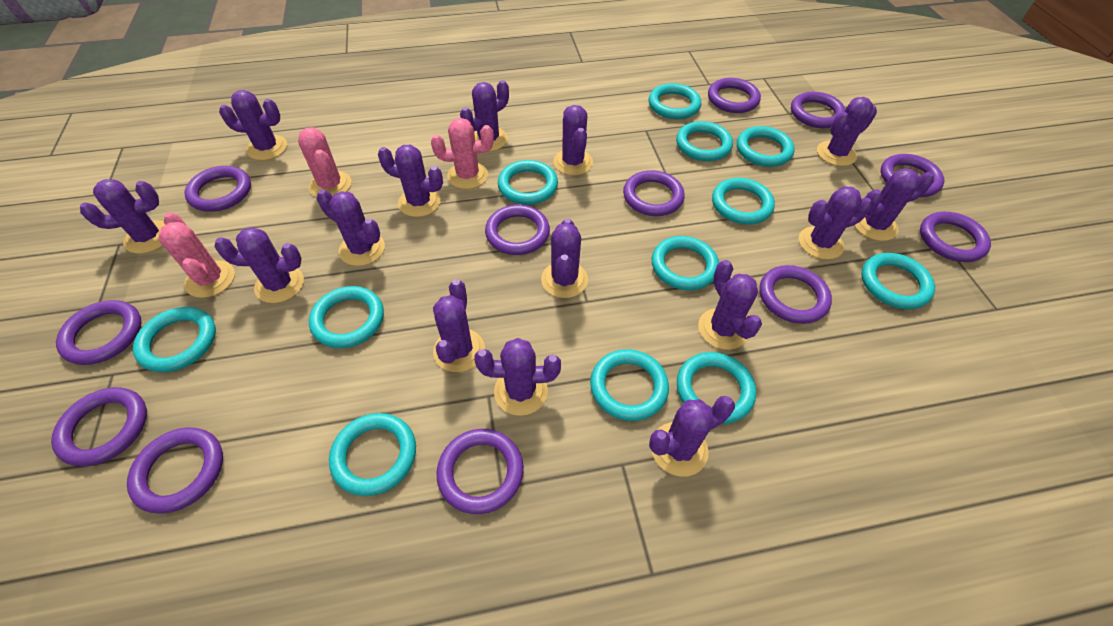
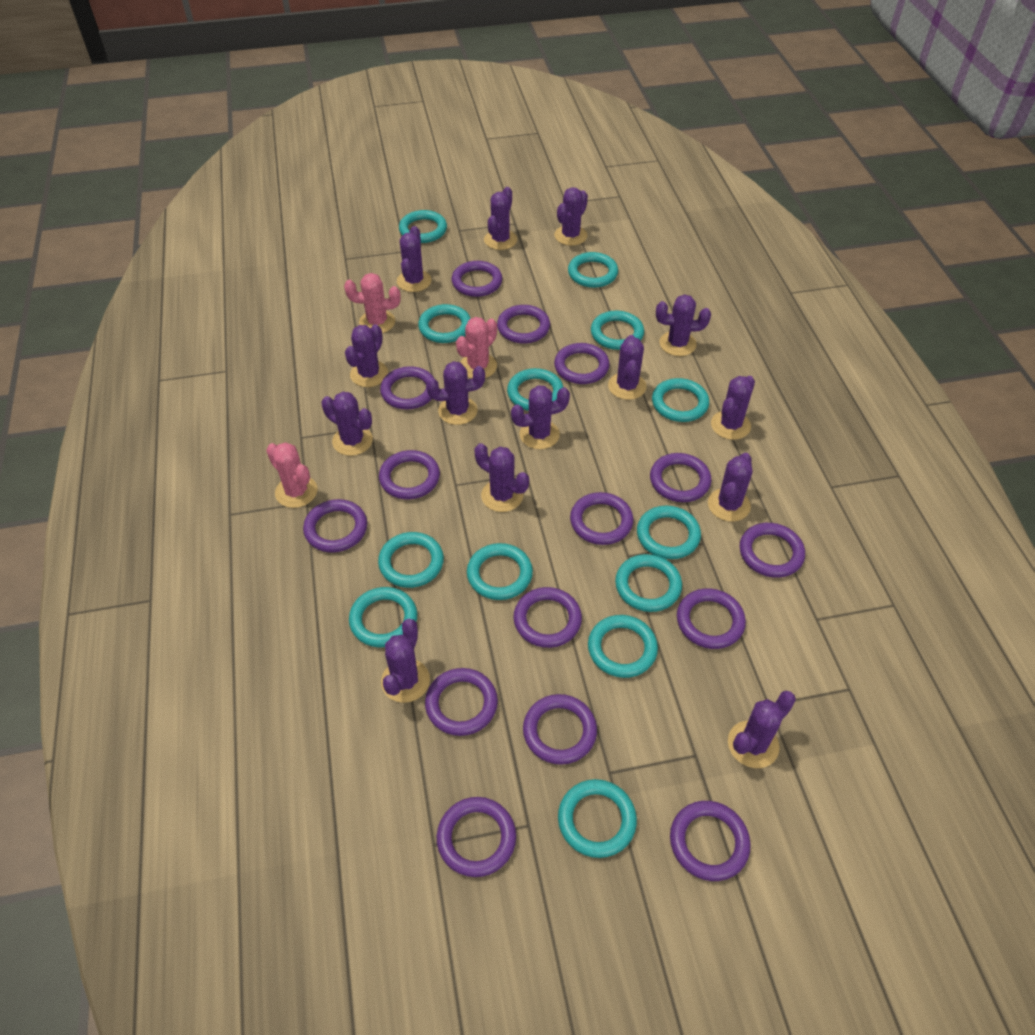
purple cactus: [80,179,165,254] [215,227,304,303] [219,90,287,160] [316,189,385,266] [378,145,443,217] [433,279,485,372] [460,80,509,151] [474,338,561,416] [541,219,588,298] [553,105,593,175] [649,396,735,477] [698,260,762,350] [799,186,872,260] [817,97,877,166] [854,168,934,241] = 15 -> [321,392,373,456] [345,324,388,387] [381,619,430,703] [397,226,431,292] [426,361,485,425] [475,443,529,512] [484,187,517,250] [511,385,570,449] [554,187,588,246] [608,335,647,400] [656,294,711,356] [708,453,752,522] [711,376,755,440] [728,691,796,768] = 14
purple ring: [51,387,147,466] [56,300,142,365] [127,427,223,513] [184,166,251,212] [437,429,524,514] [485,205,550,255] [623,170,685,216] [708,78,761,113] [759,265,832,324] [791,92,846,128] [881,154,944,197] [920,212,991,262] = 12 -> [303,499,367,552] [379,450,440,499] [380,366,434,409] [425,668,498,736] [437,797,516,877] [452,261,502,297] [497,305,550,344] [513,587,582,648] [523,694,597,765] [554,343,610,384] [570,492,633,545] [650,453,711,502] [670,801,751,881] [677,588,746,649] [739,523,805,578] = 15
turquoise ring: [133,307,216,372] [309,286,384,348] [329,413,416,496] [498,160,558,205] [590,349,669,421] [649,83,701,119] [652,236,719,290] [676,121,733,161] [677,352,756,424] [712,178,775,224] [737,126,795,167] [861,253,935,309] = 12 -> [349,587,417,647] [378,532,444,588] [399,210,447,243] [418,304,471,343] [467,543,533,600] [507,368,563,411] [558,779,637,858] [568,252,618,288] [588,615,658,678] [591,311,644,350] [615,554,682,612] [637,506,701,559] [652,378,709,422] = 13

